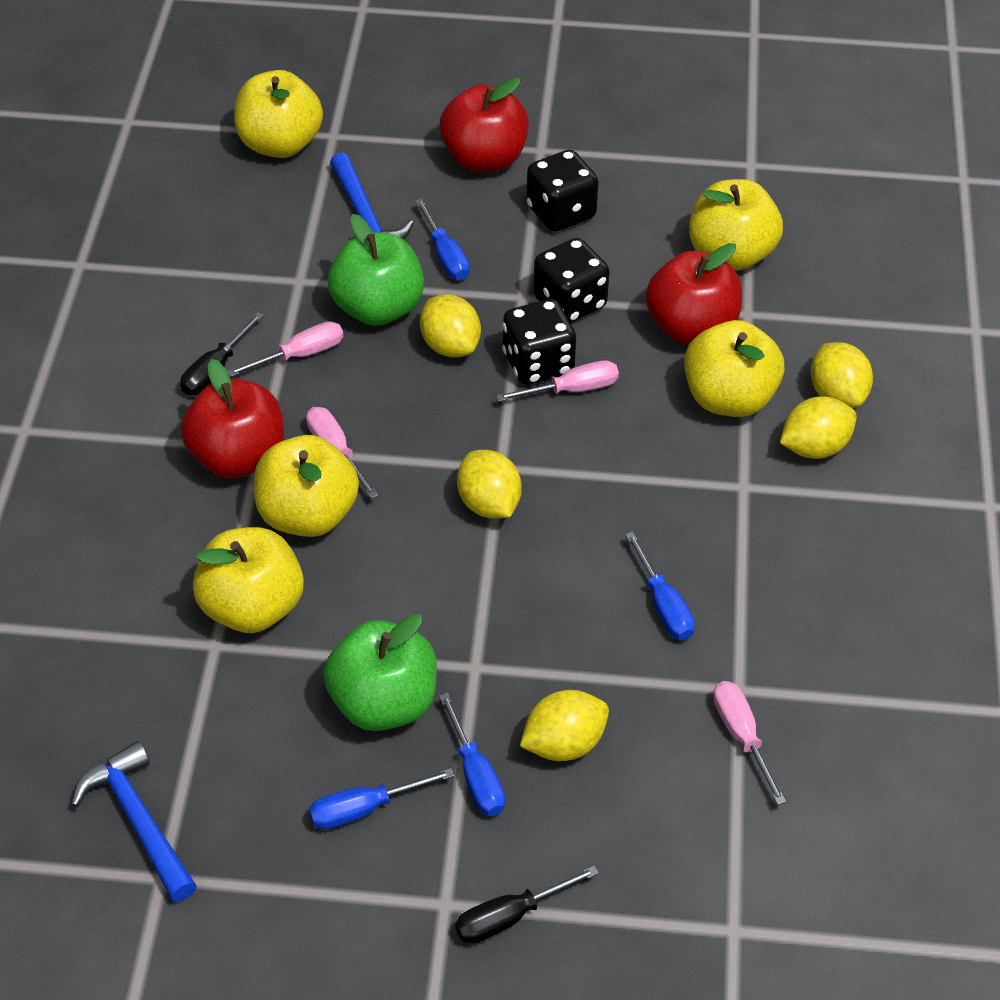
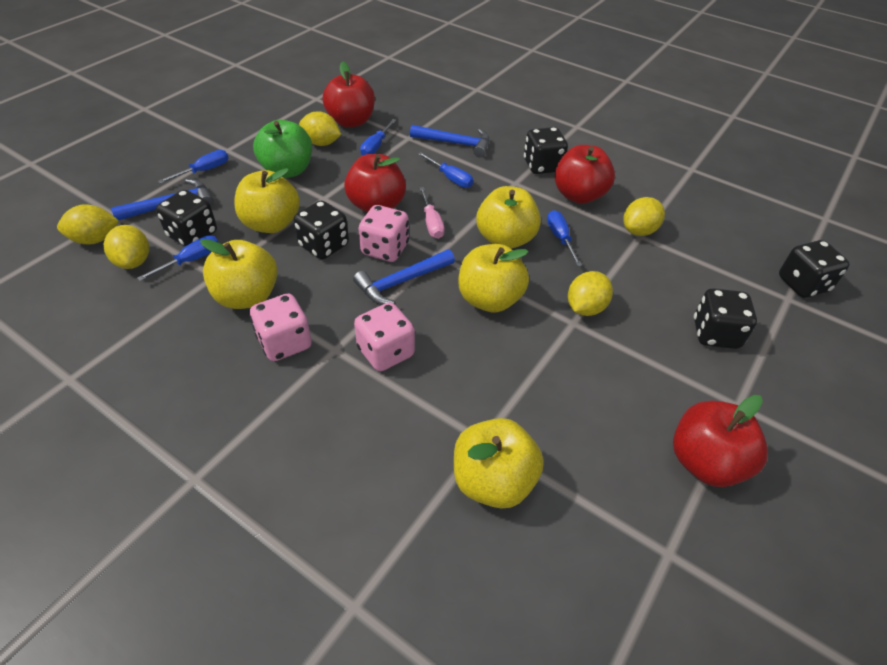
black dice: [502,299,576,385] [526,150,598,232] [533,238,609,323] = 3 -> [156,190,217,246] [294,201,349,259] [524,127,568,174] [694,289,757,349] [779,240,850,298] = 5
black screwdriver: [180,312,264,396] [455,866,599,944] = 2 -> none = 0
blue hammer: [71,741,197,902] [330,152,414,240] = 2 -> [111,179,214,220] [353,249,455,305] [410,125,489,158] = 3
blue screwdriver: [309,768,454,830] [415,199,469,280] [439,693,505,816] [625,532,695,640] = 4 -> [137,235,219,281] [158,150,229,184] [360,119,396,155] [418,152,473,188] [547,210,582,266] = 5
green apple: [323,614,437,731] [328,214,424,326] = 2 -> [253,120,312,178] = 1
pink dice: none = 0 -> [250,293,312,361] [354,302,415,371] [358,205,409,262] = 3
pink screwdriver: [227,321,343,377] [306,407,378,499] [496,360,619,402] [713,681,786,805] = 4 -> [419,187,445,239] = 1
red apple: [181,359,284,478] [440,77,529,173] [646,243,742,345] = 3 -> [323,62,375,127] [344,154,406,213] [555,145,615,204] [673,395,768,487] = 4

